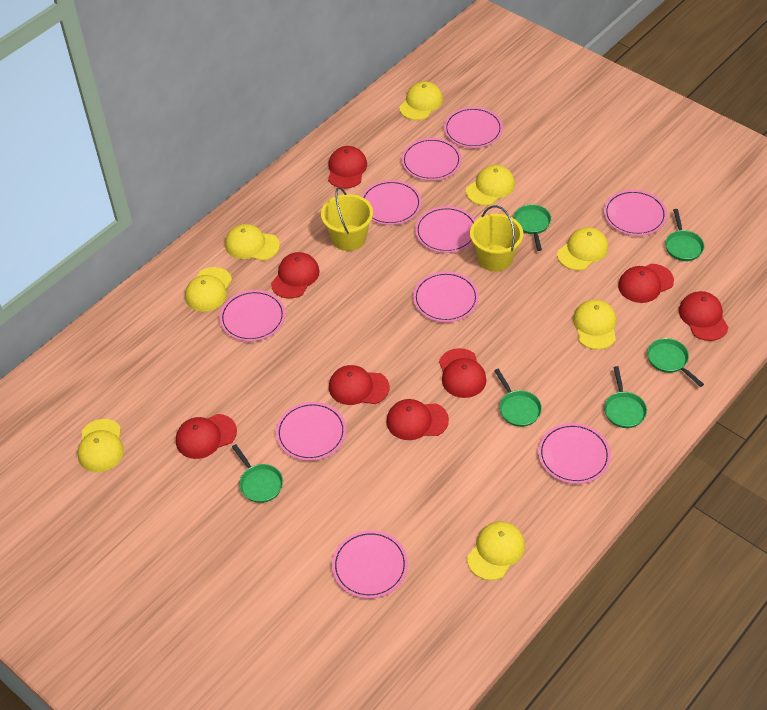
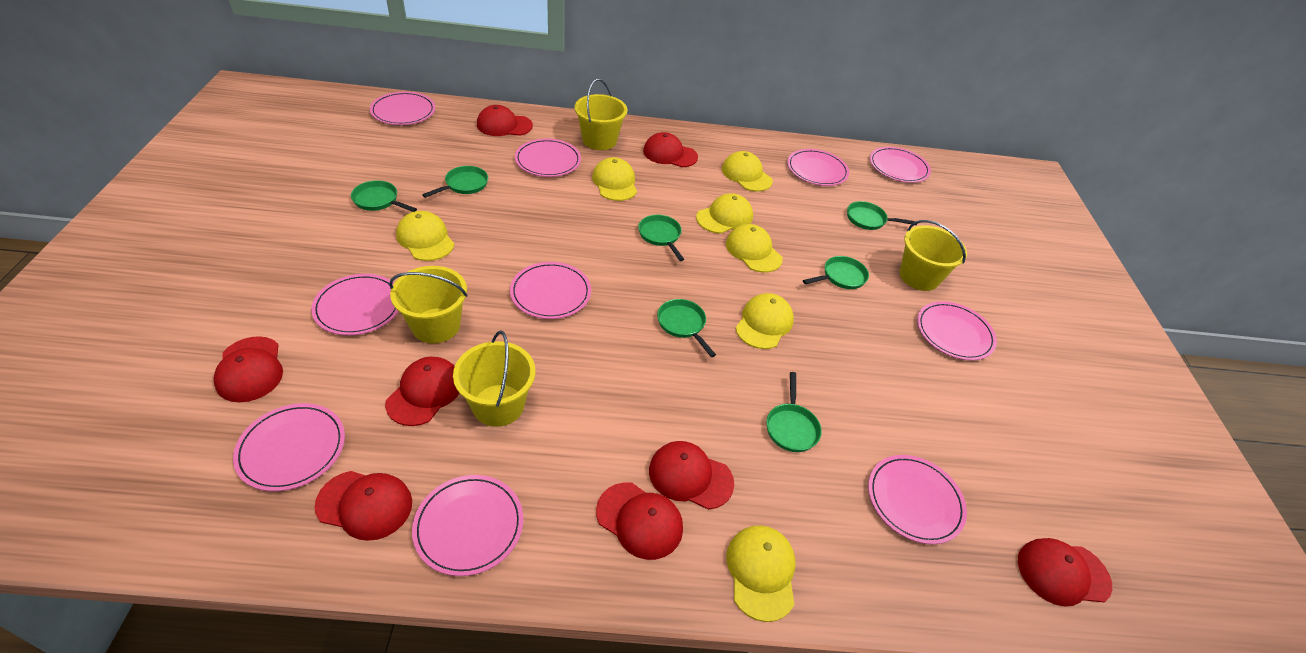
green pan: [232,444,283,503] [494,369,542,427] [513,204,551,251] [604,366,647,428] [647,338,704,387] [665,209,704,261] = 6 -> [351,180,417,212] [422,166,488,198] [638,215,684,261] [657,299,716,357] [766,372,822,452] [803,256,869,289] [847,201,917,230] = 7
yellow bucket: [321,187,373,251] [470,205,523,271] = 2 -> [389,266,468,343] [453,330,535,427] [574,79,627,150] [900,220,967,291] = 4
yellow cap: [77,419,124,472] [185,267,232,312] [225,224,280,261] [399,81,443,120] [466,165,515,206] [467,521,525,580] [557,227,608,271] [573,299,617,350] = 8 -> [396,211,454,261] [592,157,637,201] [696,193,753,234] [722,151,773,191] [726,224,783,273] [726,525,796,622] [735,293,794,349] = 7

